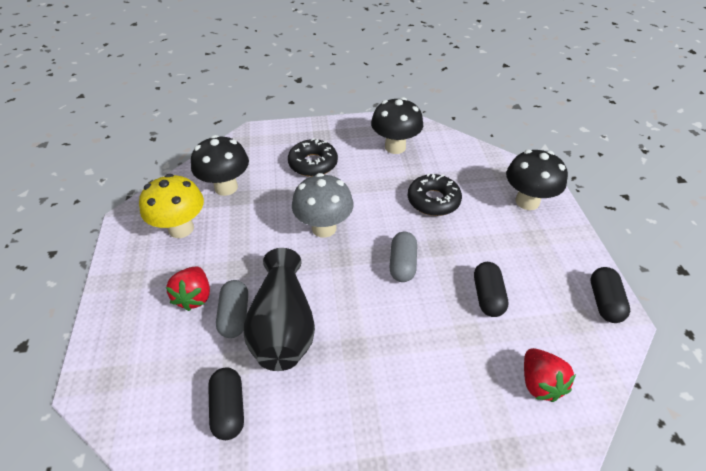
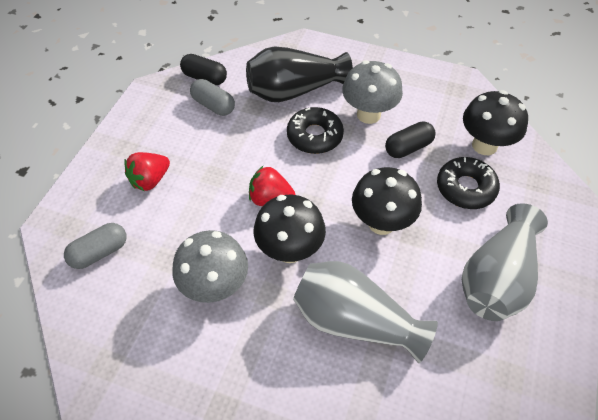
black capsule: [208,368,244,440] [474,262,508,317] [590,267,630,323] = 3 -> [180,54,227,85] [385,121,436,158] = 2
grey mushroom: [292,173,354,238] = 1 -> [172,230,248,303] [342,60,403,124] = 2
grey vase: none = 0 -> [293,261,438,363] [462,203,548,321] = 2
yellow mushroom: [139,174,204,238] = 1 -> none = 0

